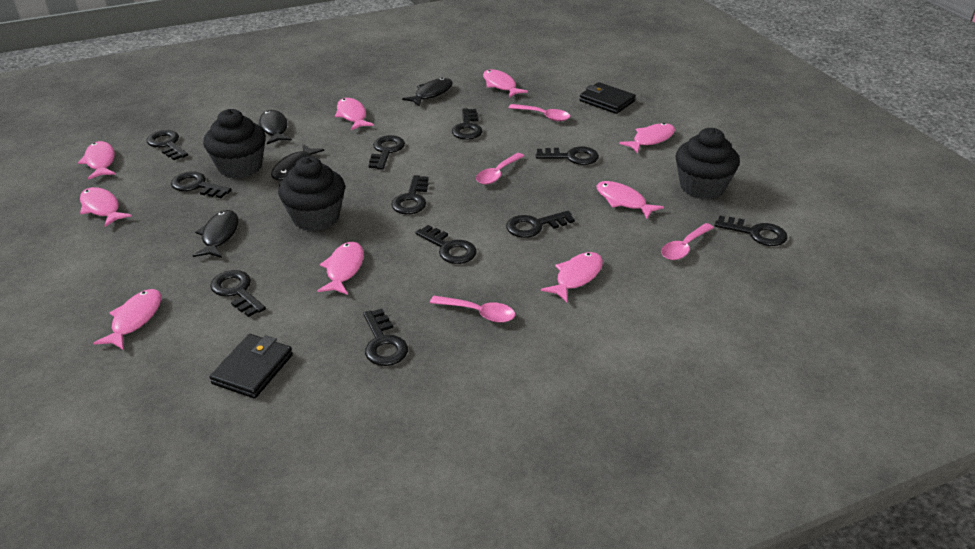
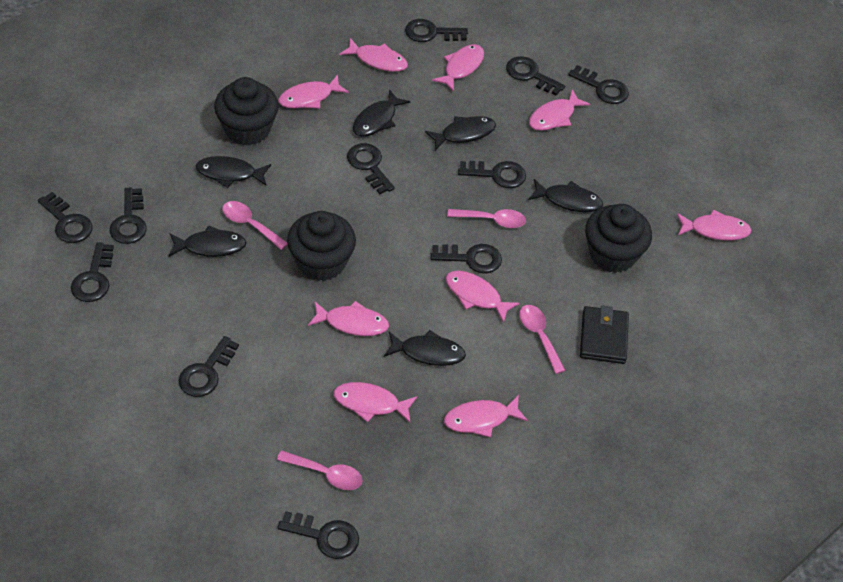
black fish: [192,210,238,258] [258,110,292,144] [271,144,324,180] [402,78,453,107] = 4 -> [169,225,247,257] [196,156,271,188] [353,89,410,137] [384,330,466,366] [425,116,496,151] [528,179,603,212] = 6
black wallet: [210,334,293,398] [579,82,636,114] = 2 -> [580,306,629,364] = 1

